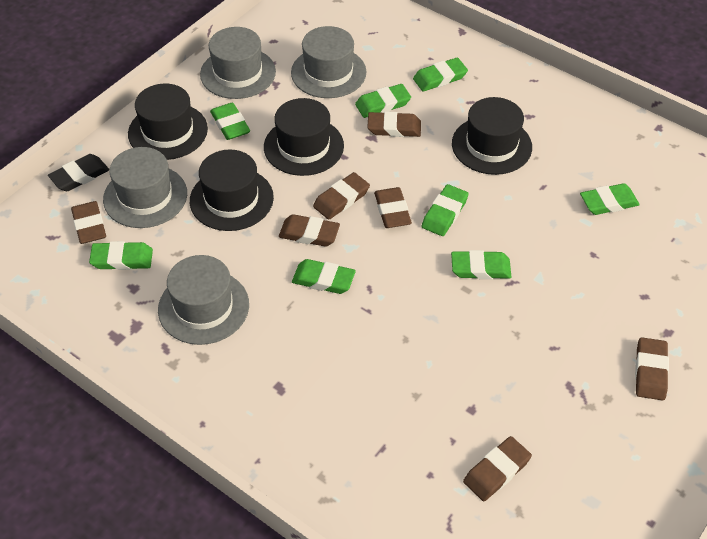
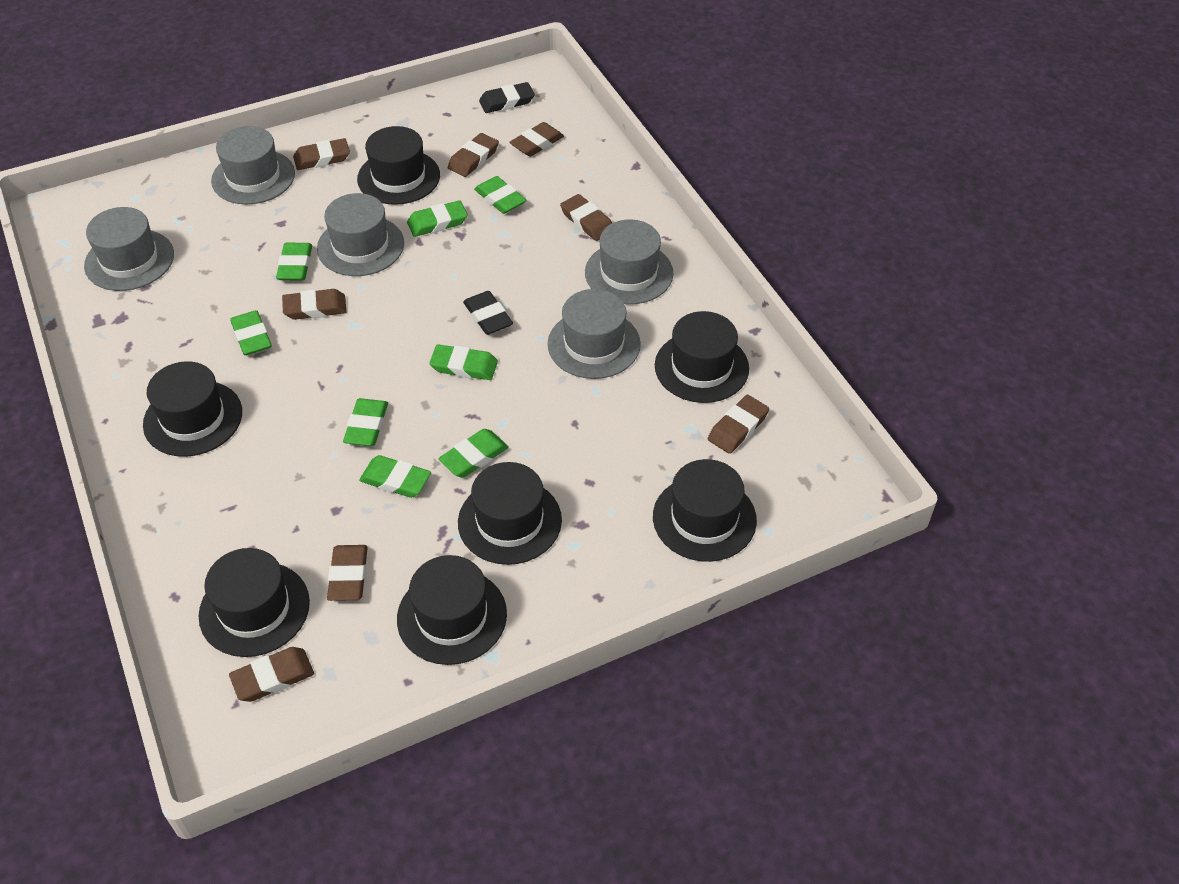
black eraser: [48,154,109,191] = 1 -> [463,291,513,335] [479,82,535,113] = 2
black hat: [128,84,208,160] [190,150,274,231] [264,98,344,176] [452,97,532,175] = 4 -> [143,361,242,457] [199,548,310,657] [357,126,440,205] [397,555,507,665] [458,462,562,565] [653,459,757,562] [655,311,749,403] = 7
brown eraser: [71,201,106,244] [279,214,340,247] [313,172,370,220] [367,111,421,137] [374,187,412,228] [463,436,532,501] [635,337,669,400] = 7 -> [229,647,314,702] [282,289,347,320] [293,138,350,170] [327,545,368,601] [448,133,499,177] [509,122,564,157] [560,194,612,241] [708,395,769,454] = 8
grey hat: [103,147,187,228] [158,255,249,345] [200,27,276,99] [291,26,366,98] = 4 -> [84,207,174,291] [211,126,295,204] [317,193,404,276] [548,289,641,379] [585,219,673,304] = 5

